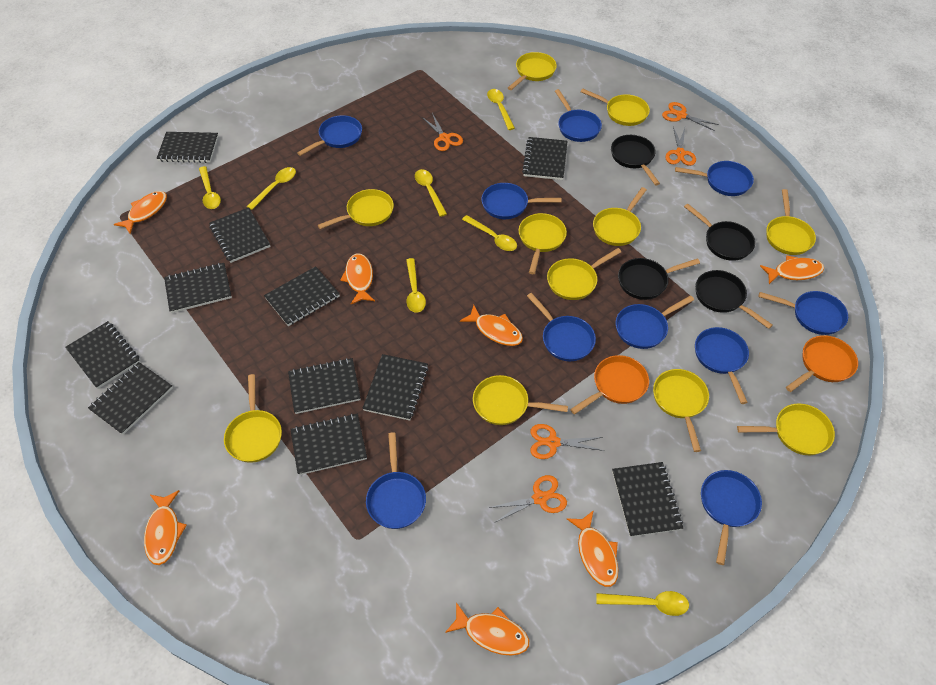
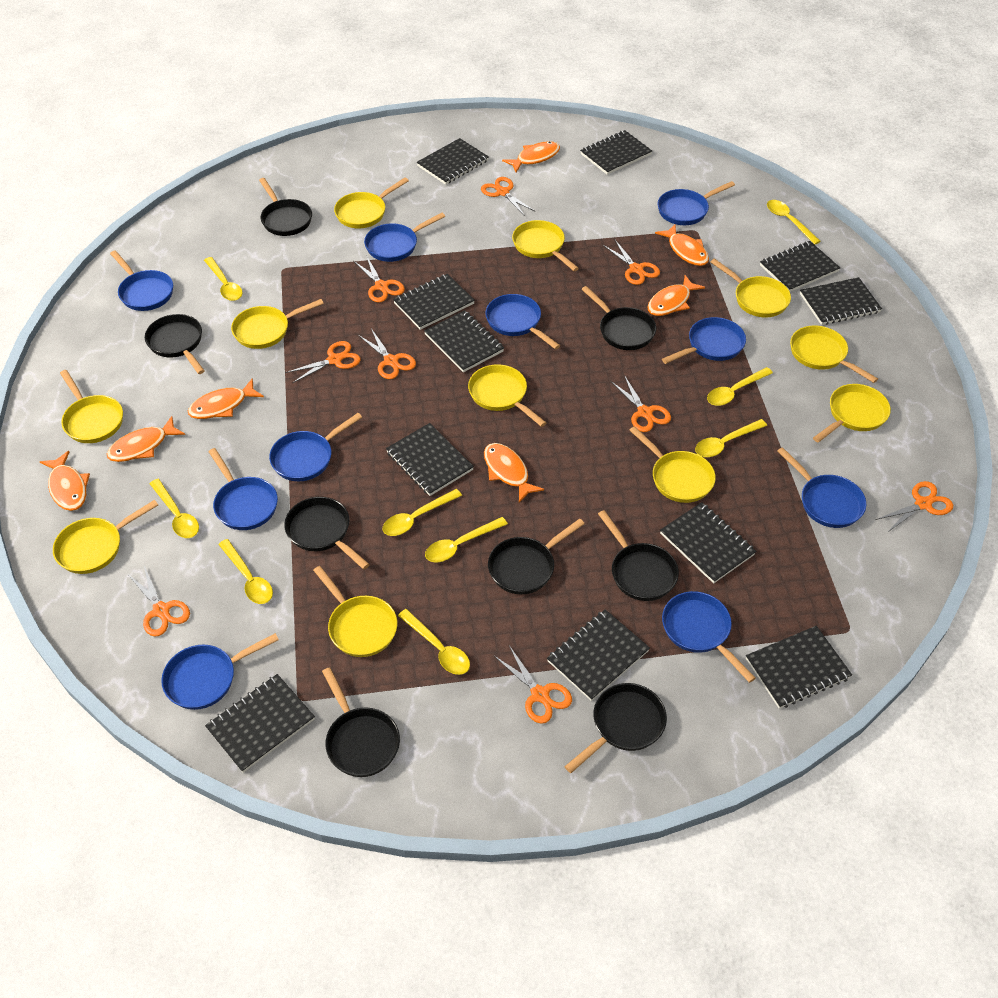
black pan: [611,135,660,185] [618,258,700,300] [684,204,755,261] [695,270,773,329] = 4 -> [145,314,205,374] [259,178,312,236] [284,497,370,569] [322,667,400,777] [488,519,585,594] [564,683,667,773] [581,286,656,350] [598,510,679,601] = 8
orange pan: [570,355,649,414] [786,335,858,392] = 2 -> none = 0
orange scissors: [422,113,463,151] [488,475,567,523] [531,424,604,459] [662,102,719,131] [665,127,696,166] = 5 -> [129,566,190,637] [285,341,361,383] [354,255,405,302] [358,329,416,379] [481,177,536,216] [494,645,572,724] [603,240,660,285] [611,375,671,432] [876,481,953,533] = 9
yellow spoon: [199,166,221,209] [247,167,296,210] [406,258,426,313] [415,169,447,217] [462,215,517,251] [487,89,515,130] [596,591,689,616] = 7 -> [149,479,199,538] [204,257,243,301] [218,539,273,604] [383,489,462,536] [398,609,470,675] [425,517,508,562] [695,419,767,457] [707,367,773,406] [767,200,821,245] = 9

